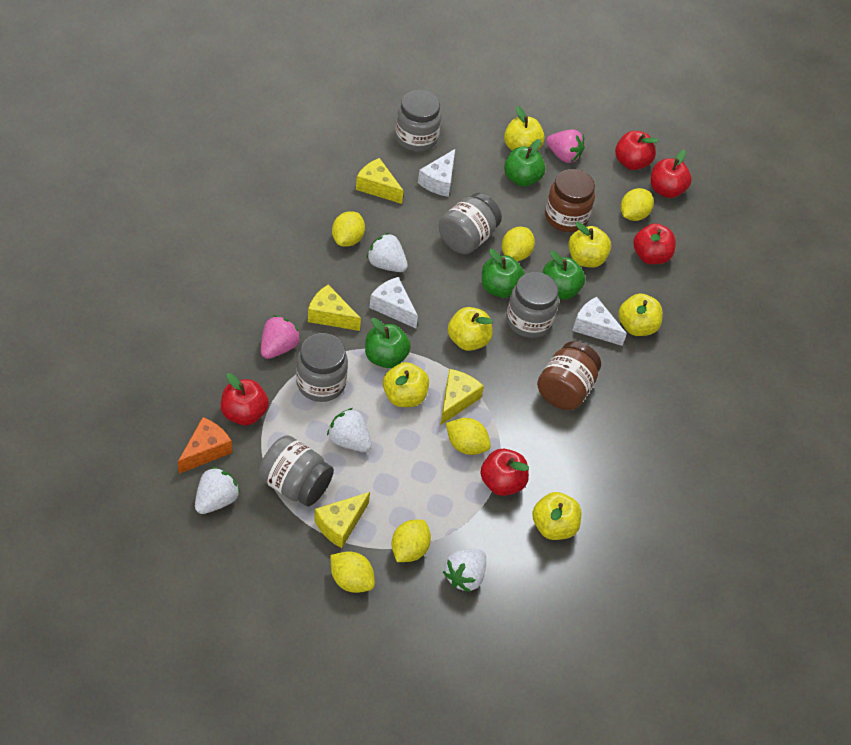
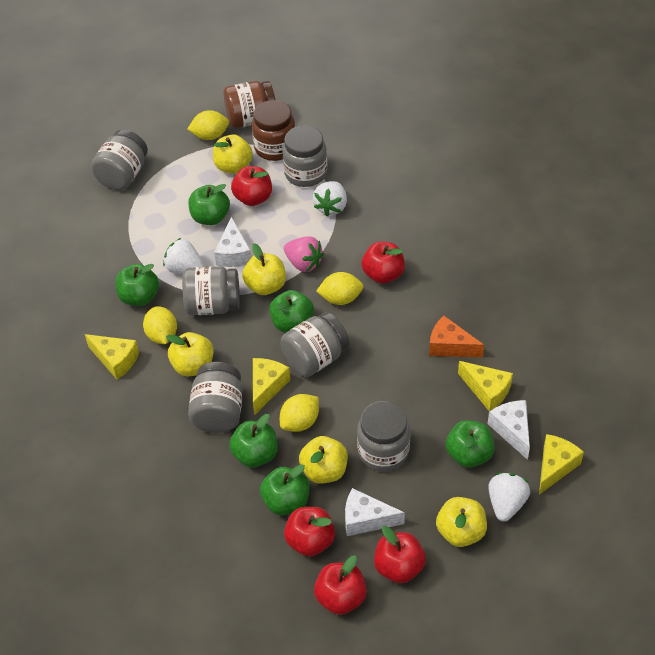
green apple: [365,318,411,368] [482,249,525,298] [504,139,545,187] [543,251,585,300] = 4 -> [115,264,159,306] [188,184,230,225] [229,414,278,468] [260,464,309,515] [269,290,314,333] [446,420,494,468] = 6
grey jar: [259,436,334,507] [296,333,348,402] [395,90,441,152] [439,193,502,254] [507,272,559,338] = 5 -> [91,130,148,190] [182,266,240,315] [188,362,243,433] [280,312,350,377] [283,125,327,187] [357,401,410,471] = 6
pink strawberry: [261,315,301,359] [546,129,585,163] = 2 -> [284,236,324,272] = 1
white strawberry: [195,467,240,514] [327,408,372,452] [367,233,408,272] [443,549,486,593] = 4 -> [163,238,204,274] [313,181,347,216] [488,473,530,522] = 3
yellow apple: [383,362,429,407] [448,307,493,351] [504,106,545,151] [532,492,581,540] [568,222,611,268] [618,293,663,336] = 6 -> [166,332,214,377] [213,134,253,174] [242,243,286,295] [299,436,348,484] [436,497,487,547] = 5
yellow lemon: [331,551,375,593] [332,211,365,247] [391,520,431,562] [446,418,491,455] [502,227,535,261] [621,188,654,221] = 6 -> [143,306,177,344] [188,110,229,140] [280,394,319,432] [316,272,364,305] = 4

